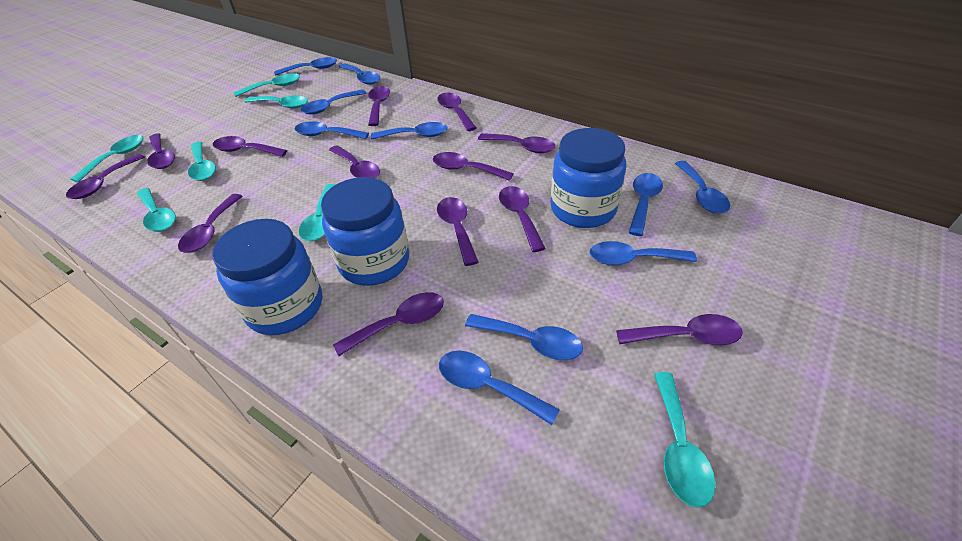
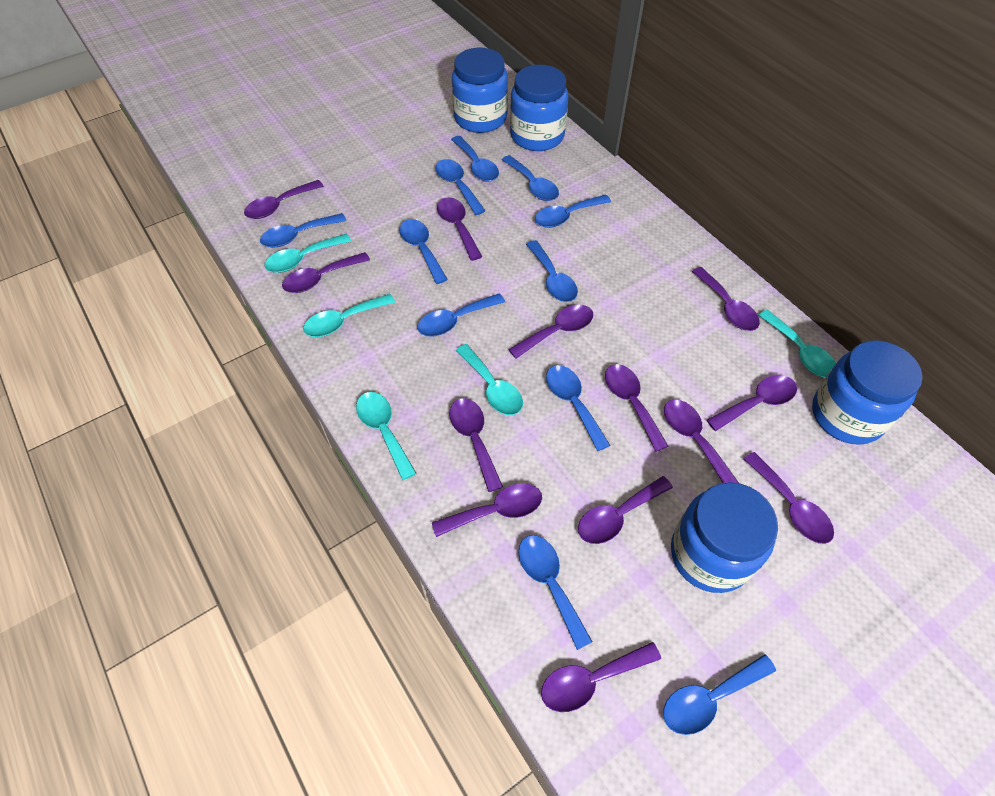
blue jar: [212,219,322,335] [321,177,409,286] [551,128,627,228] = 3 -> [452,48,508,133] [510,65,568,151] [671,482,778,593] [812,340,922,445] = 4
blue spoon: [274,57,337,76] [295,121,369,139] [301,89,367,115] [339,64,380,85] [371,122,448,140] [439,351,560,425] [465,314,583,360] [589,241,697,265] [628,173,663,236] [675,161,730,214] = 10 -> [260,213,346,248] [399,219,448,284] [417,293,505,337] [436,159,485,215] [451,136,499,182] [502,155,559,201] [518,535,592,650] [526,240,578,302] [535,195,611,228] [546,365,610,451] [663,654,776,735] = 11
turquoise spoon: [71,135,143,183] [137,188,176,232] [188,142,216,181] [234,73,300,97] [245,95,308,109] [299,184,336,241] [654,372,715,508] = 7 -> [264,233,351,273] [303,294,395,337] [356,392,416,480] [456,344,523,415] [758,310,836,378] = 5

